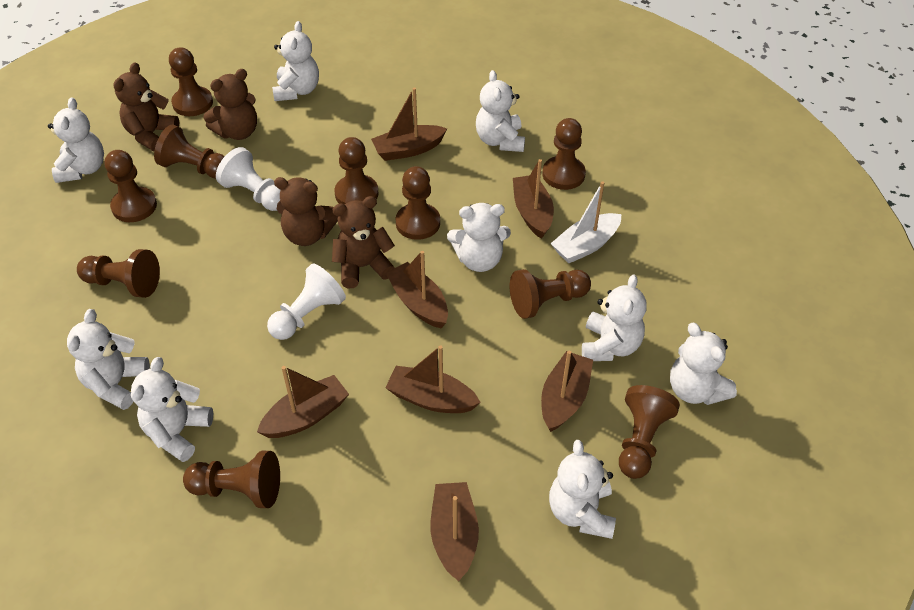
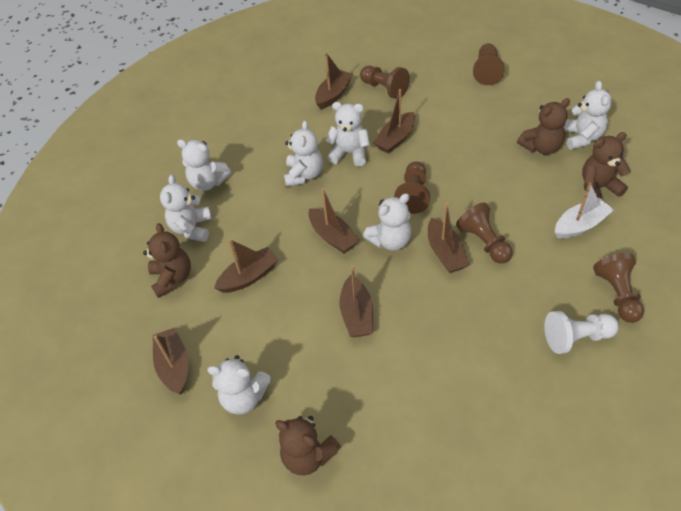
brown pawn: [77,249,160,298] [104,150,157,222] [154,125,225,178] [169,47,213,116] [183,451,280,508] [335,137,378,205] [396,166,440,240] [510,269,591,319] [542,118,586,190] [619,385,680,479] = 10 -> [360,66,410,99] [394,161,430,214] [456,203,513,264] [473,43,505,85] [593,253,644,323] = 5
white pawn: [216,147,280,211] [267,264,346,340] = 2 -> [544,311,619,354] = 1
white teddy bear: [48,98,104,183] [67,309,150,410] [131,357,213,462] [272,21,319,101] [447,203,511,272] [476,70,525,152] [549,440,616,539] [582,274,647,361] [670,323,737,405] = 9 -> [160,174,212,242] [177,139,231,191] [207,355,271,414] [284,120,323,187] [325,102,370,167] [363,193,412,250] [563,81,612,150] = 7

